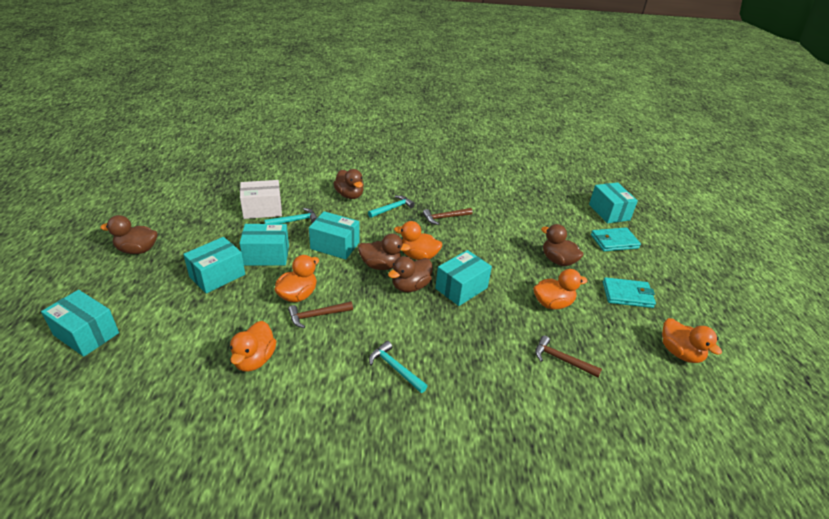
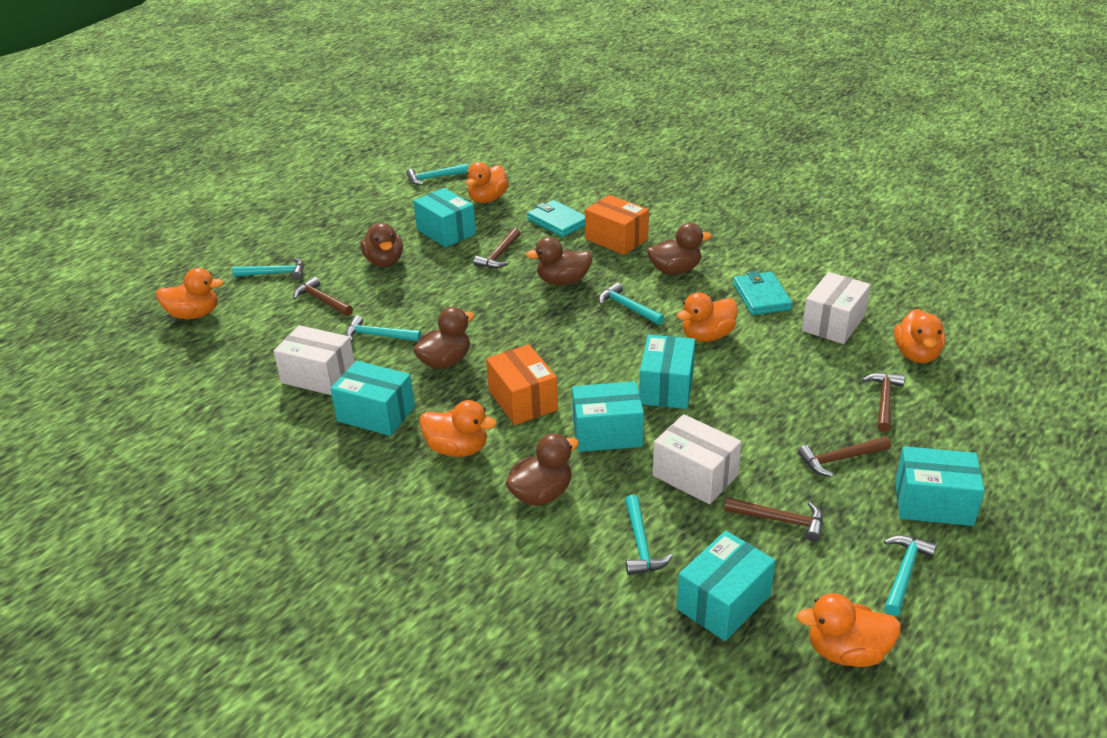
brown hammer: [288,301,353,328] [423,208,473,225] [535,335,602,377] = 3 -> [293,277,353,316] [473,228,520,268] [724,497,823,542] [798,436,891,477] [862,372,905,432] = 5
orange box: none = 0 -> [486,344,558,425] [585,195,649,255] = 2
orange duck: [230,321,276,371] [275,255,319,302] [394,221,442,260] [534,269,588,309] [662,318,722,363] = 5 -> [156,268,224,319] [419,400,497,457] [465,162,509,203] [677,292,738,342] [797,593,901,667] [894,309,945,363] = 6
turquoise hammer: [264,208,317,224] [368,195,415,218] [369,341,427,393] = 3 -> [232,258,304,280] [345,315,421,342] [406,163,469,185] [598,283,665,325] [625,495,673,575] [884,535,937,616] = 6
white box: [240,180,282,219] = 1 -> [273,325,355,395] [653,414,742,504] [802,272,871,344] = 3

